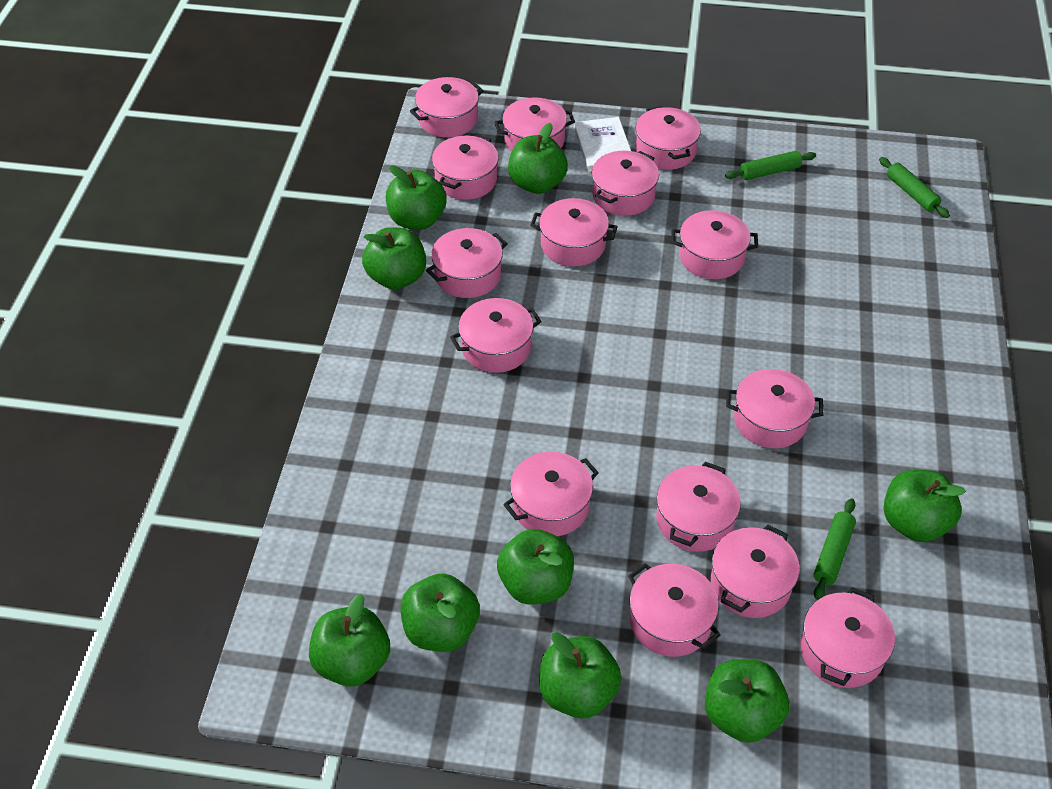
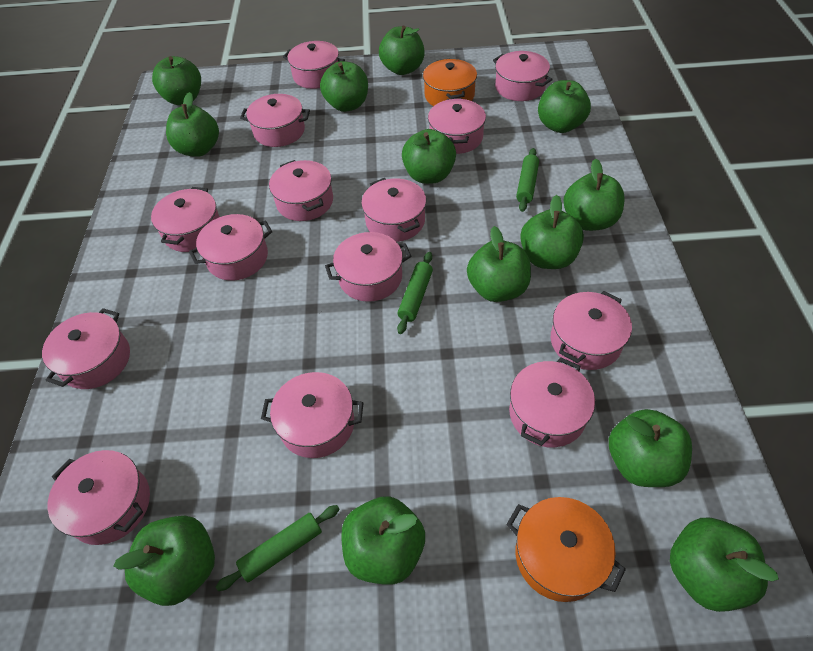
green apple: [309,594,390,687] [362,227,426,289] [386,165,447,230] [401,574,480,652] [497,529,574,604] [508,123,568,194] [539,632,622,719] [705,659,789,743] [884,469,966,542] = 9 -> [113,516,215,606] [152,56,201,105] [166,92,219,157] [320,61,368,112] [341,496,425,585] [379,26,425,75] [402,129,456,184] [467,226,531,302] [520,195,584,269] [538,80,591,133] [564,158,625,231] [609,409,692,487] [670,518,779,612] = 13
orange pot: none = 0 -> [423,59,477,106] [506,497,626,602] = 2
pink pot: [410,77,484,138] [426,228,508,298] [432,135,499,200] [450,298,542,373] [494,97,575,152] [503,452,599,536] [530,198,618,266] [592,151,659,216] [628,563,721,657] [636,106,701,170] [656,462,741,552] [671,210,758,279] [711,525,800,618] [726,369,823,448] [800,587,895,688] = 15 -> [42,308,130,389] [48,450,150,545] [151,187,220,252] [189,214,272,281] [240,94,310,147] [261,372,364,458] [269,160,333,221] [283,41,345,89] [325,232,411,302] [361,178,426,242] [428,98,486,154] [493,51,553,101] [509,357,595,447] [551,291,632,370] = 14
white book: [574,117,631,172] = 1 -> none = 0

